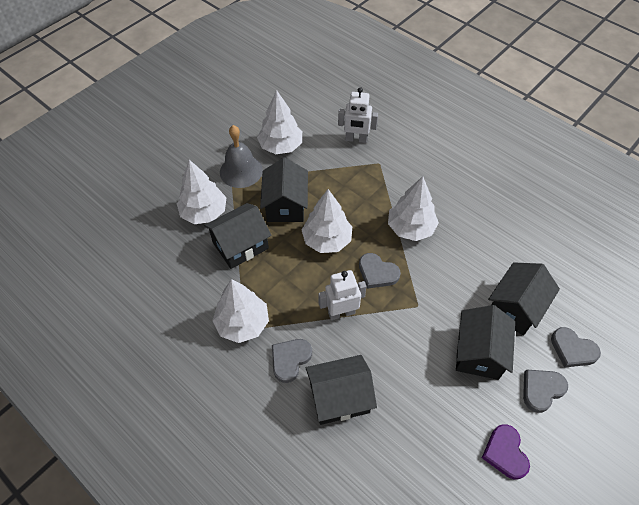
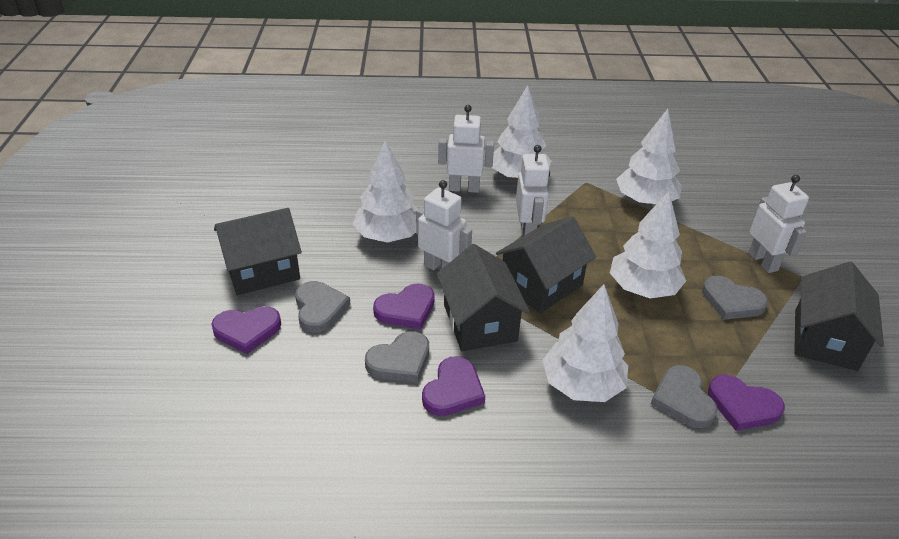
black house: [204,203,272,269] [260,158,308,222] [306,355,377,425] [456,305,515,380] [488,262,560,336] = 5 -> [214,208,302,295] [437,244,530,351] [496,216,596,313] [794,262,884,371] = 4
grey bell: [220,125,263,188] = 1 -> none = 0
purple heart: [482,424,530,479] = 1 -> [211,306,281,354] [373,284,435,329] [422,356,485,416] [708,374,785,431] = 4
white robot: [319,270,367,320] [338,87,378,143] = 2 -> [416,180,472,270] [438,105,494,193] [516,145,550,236] [748,175,809,273] = 4

